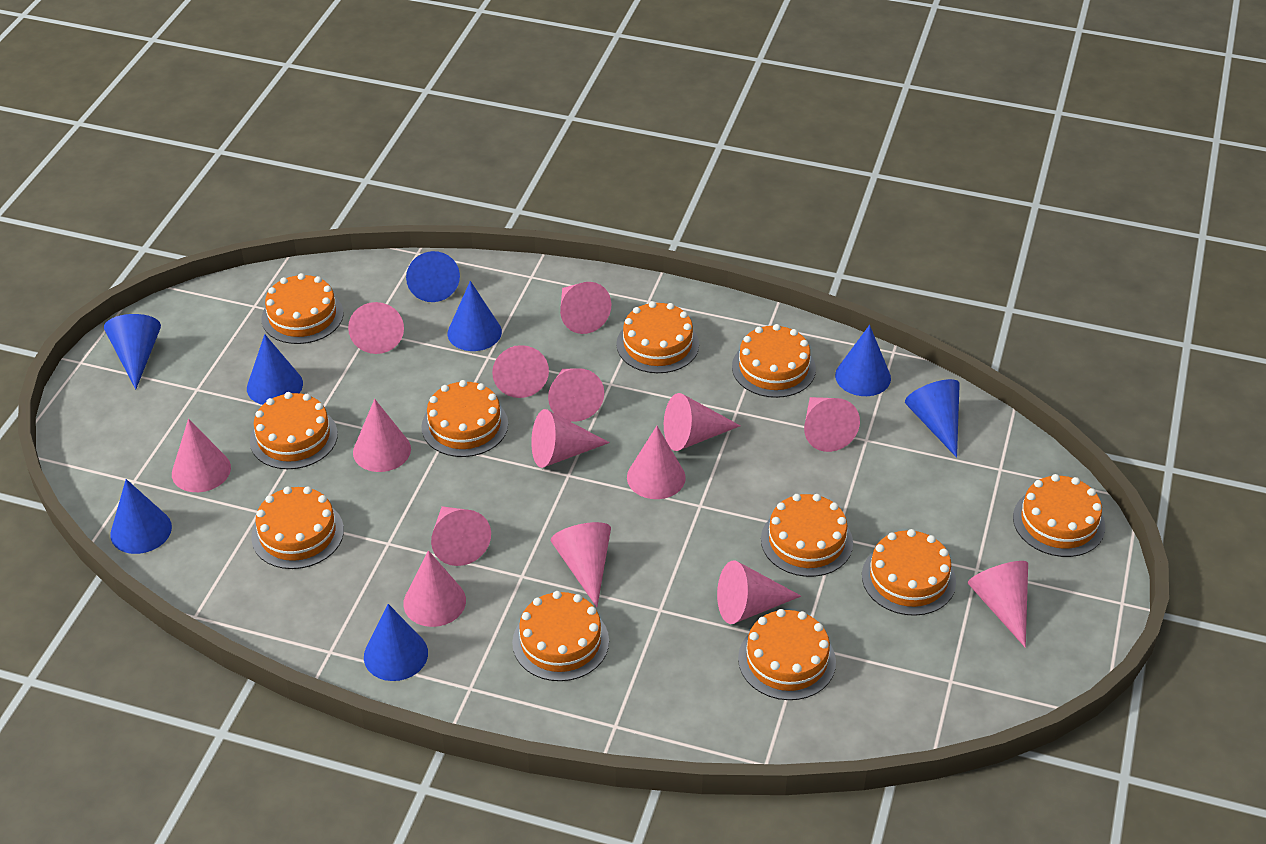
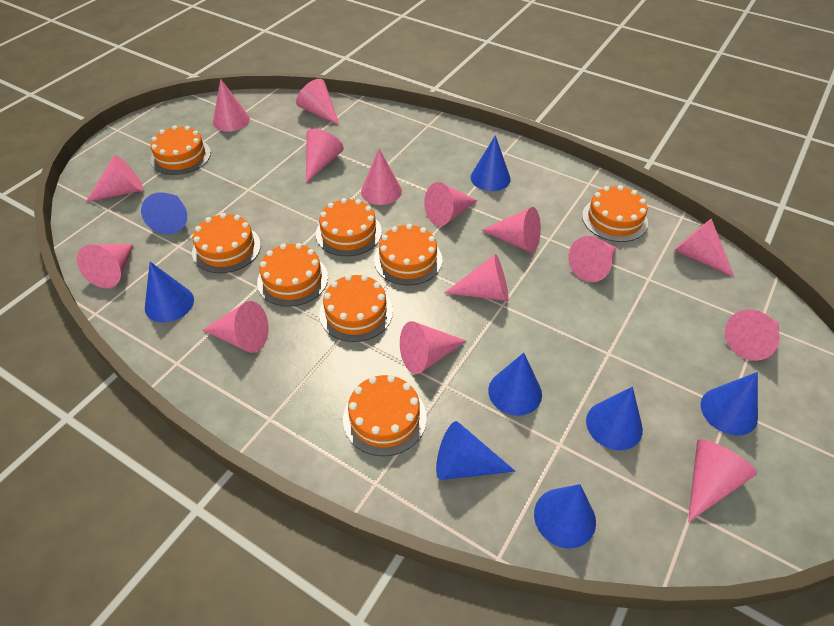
orange cake: [250,392,338,469] [251,486,344,569] [261,273,344,344] [421,380,508,457] [512,591,609,681] [616,301,699,373] [732,324,816,398] [738,609,836,700] [761,494,853,577] [862,529,956,616] [1013,474,1105,557] = 11 -> [150,125,211,175] [192,213,261,273] [257,243,328,307] [316,198,382,256] [319,274,393,342] [343,375,426,456] [374,224,442,286] [582,185,648,242] = 8

